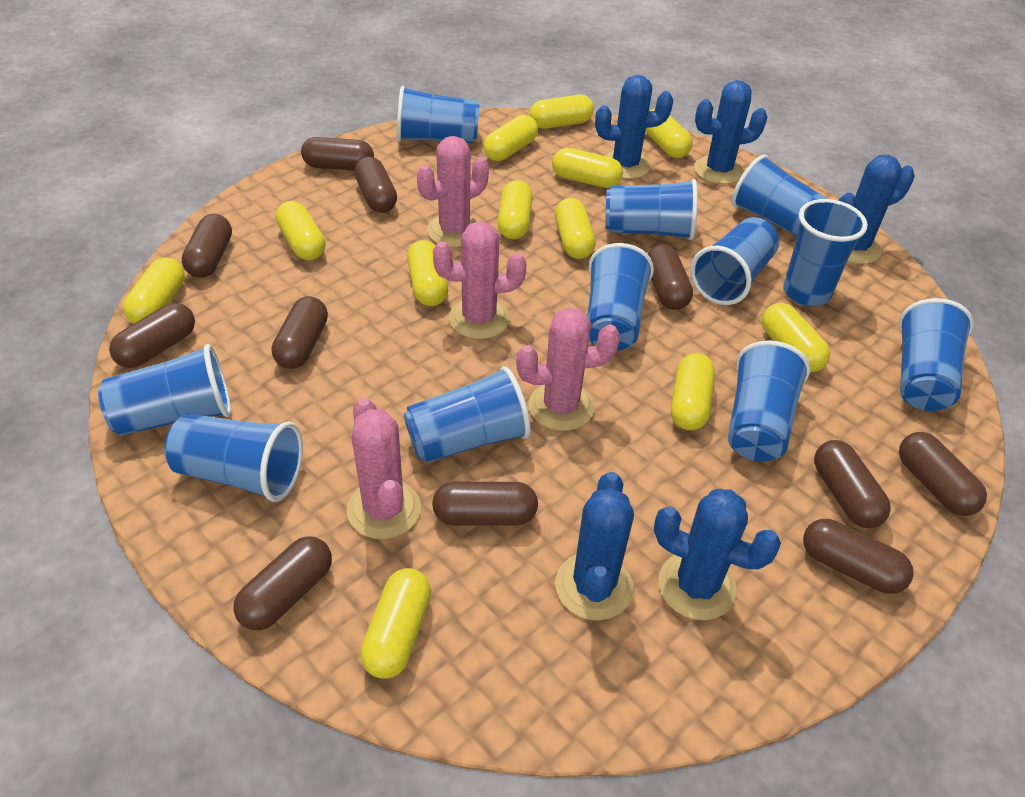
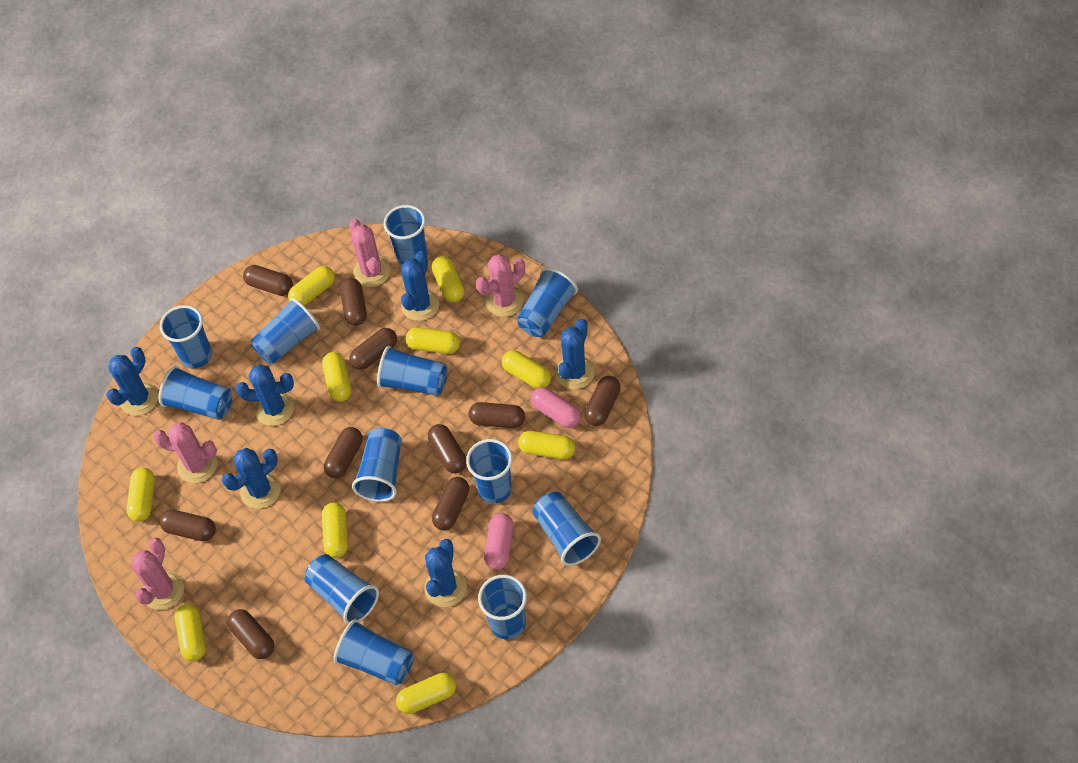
blue cactus: [555,472,634,620] [595,75,673,179] [654,489,781,620] [694,80,767,184] [838,155,915,264] = 5 -> [106,347,158,416] [222,448,281,509] [236,364,294,426] [401,251,439,321] [424,539,467,607] [555,319,595,389] = 6
blue cup: [98,344,231,436] [164,414,303,502] [397,86,479,143] [404,366,531,463] [587,243,654,351] [605,179,698,240] [691,217,779,305] [728,340,810,461] [732,155,828,236] [783,199,868,306] [899,298,974,411] = 11 -> [159,366,232,420] [160,305,212,368] [251,298,320,364] [305,554,379,624] [333,619,414,686] [352,428,402,502] [377,346,448,396] [384,205,428,265] [466,439,512,504] [478,575,527,639] [517,267,578,337] [533,492,601,566] = 12
brown capsule: [109,303,195,368] [182,214,232,278] [233,536,332,630] [272,296,328,369] [301,137,374,171] [354,157,397,213] [432,482,538,526] [648,244,693,310] [803,519,914,594] [814,440,891,528] [899,432,987,516] = 11 -> [159,510,216,541] [227,609,274,659] [243,265,293,296] [324,427,362,478] [340,278,367,326] [349,328,397,370] [428,424,467,473] [432,477,469,531] [469,402,525,428] [584,376,621,426] = 10
pink capsule: none = 0 -> [484,513,514,570] [531,387,581,428] = 2
yellow capsule: [123,257,185,324] [276,201,326,260] [360,568,431,679] [407,240,448,306] [483,115,538,161] [498,180,533,239] [529,95,594,129] [552,148,623,188] [555,198,596,259] [645,109,693,158] [671,353,715,431] [762,303,830,372] = 12 -> [127,468,155,522] [175,604,206,661] [288,266,335,306] [322,352,351,402] [322,502,348,558] [396,673,456,714] [406,327,460,354] [432,256,464,302] [502,350,551,388] [518,431,575,459] = 10

